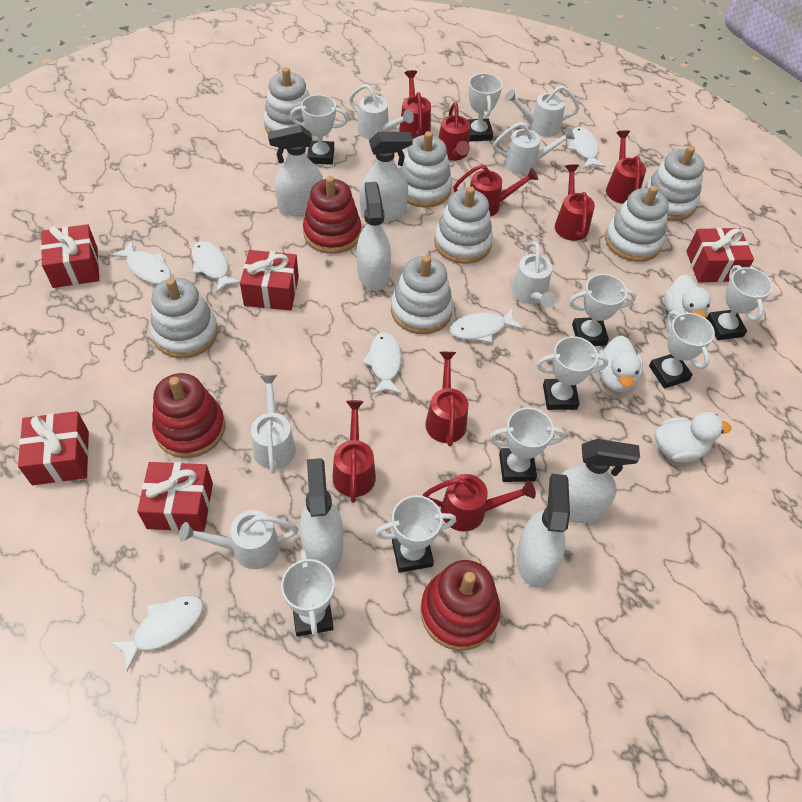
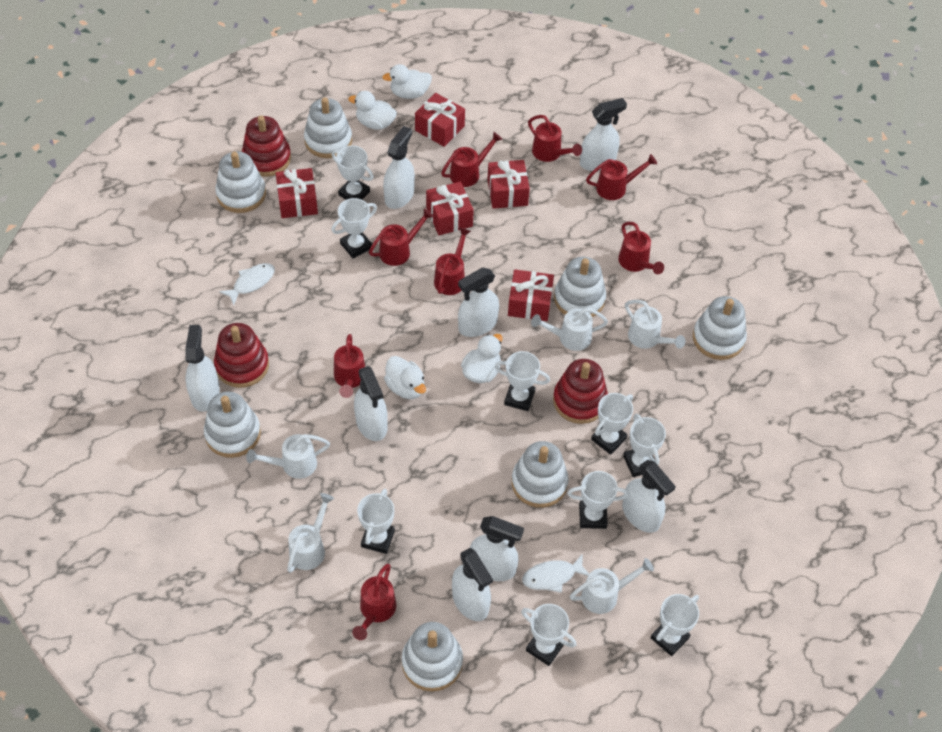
white duck: [597,335,643,392] [655,412,731,462] [664,274,711,320] = 3 -> [348,91,397,130] [382,64,432,99] [384,356,426,399] [461,334,502,383] = 4
white fish: [110,595,204,671] [111,240,171,284] [192,241,240,293] [362,332,402,394] [450,308,523,343] [568,127,606,169] = 6 -> [219,263,275,305] [522,555,589,593] = 2
white spray bottle: [268,125,323,216] [300,458,343,571] [357,182,391,290] [360,132,413,222] [516,474,570,588] [547,439,640,523] = 6 -> [185,325,220,412] [354,366,388,441] [383,126,415,209] [452,548,493,621] [458,268,499,337] [470,516,524,581] [580,98,627,171] [622,460,676,533] = 8
white watering can: [179,510,299,569] [251,374,296,474] [349,84,414,140] [493,122,575,175] [505,85,580,137] [511,242,556,308] = 6 -> [246,434,330,479] [287,493,334,573] [531,308,608,351] [570,558,654,614] [625,300,685,349] = 5

